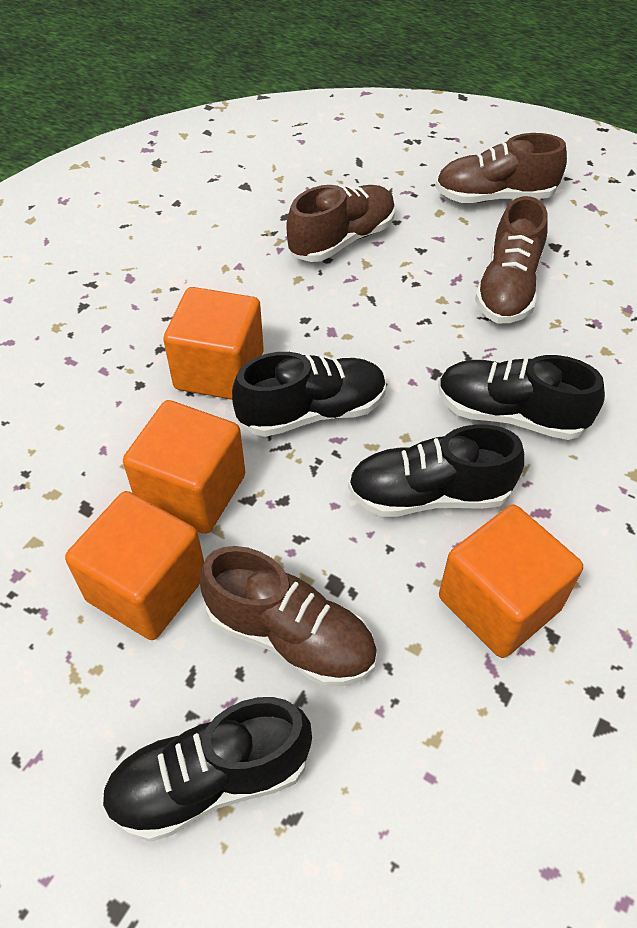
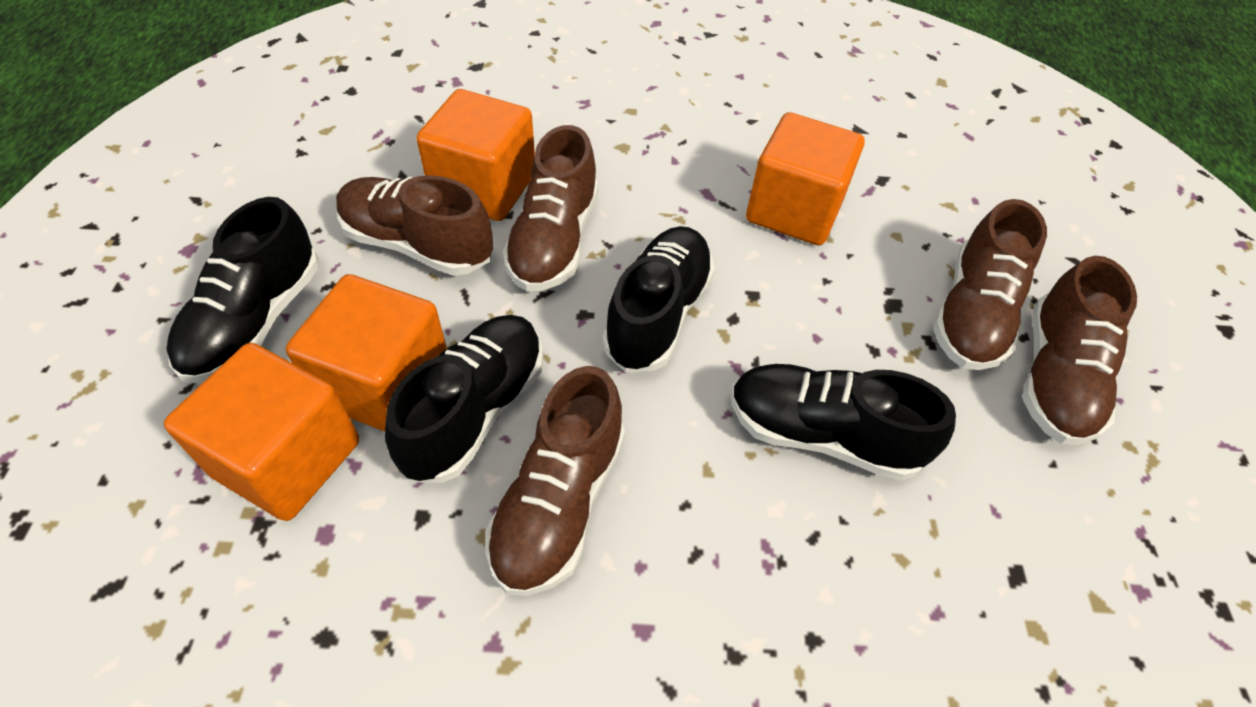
brown shoe: [199,546,377,686] [286,184,395,262] [435,133,567,203] [475,196,548,323] = 4 -> [336,175,493,276] [485,366,625,596] [503,125,598,291] [933,199,1047,370] [1023,256,1137,445] = 5

